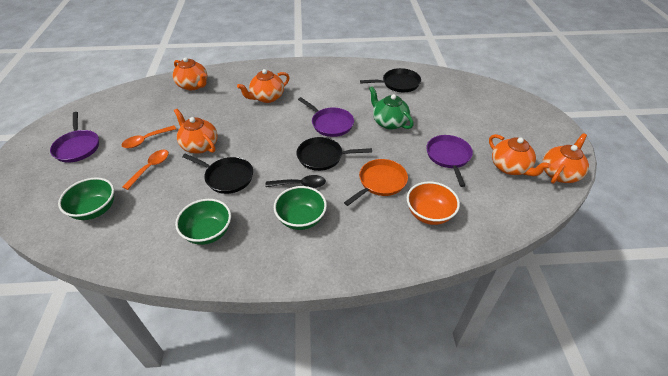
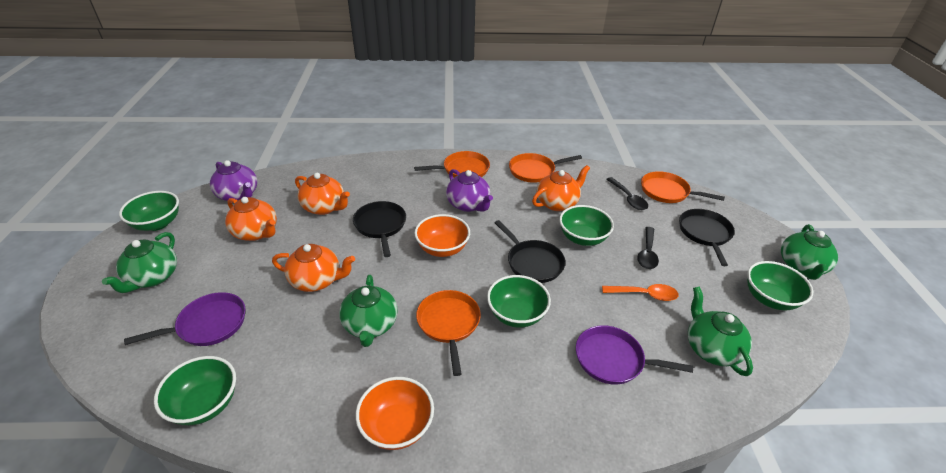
black spoon: [265,175,326,188] = 1 -> [606,177,648,210] [637,227,659,269] = 2
green bowl: [58,177,114,220] [175,199,231,245] [274,186,327,230] = 3 -> [119,191,179,231] [154,356,236,425] [487,275,551,328] [559,205,614,246] [747,261,813,310] = 5
green teapot: [369,86,414,130] = 1 -> [102,232,177,293] [339,275,398,347] [688,287,753,376] [781,224,838,280] = 4
orange bowl: [407,181,460,225] = 1 -> [356,377,434,450] [414,214,470,257] = 2
orange pan: [344,159,408,206] = 1 -> [414,151,490,178] [416,290,481,376] [509,153,582,183] [641,171,725,203] = 4
orange spoon: [122,125,176,148] [123,150,169,190] = 2 -> [602,284,679,301] = 1
orange teapot: [173,57,207,91] [174,109,218,154] [237,69,290,103] [489,134,551,176] [542,133,589,184] = 5 -> [225,197,277,241] [272,244,355,292] [295,173,350,215] [532,165,590,211] = 4
purple pan: [50,112,99,163] [298,97,354,137] [426,135,473,187] = 3 -> [124,292,246,346] [576,325,693,384] = 2
purple teapot: none = 0 -> [210,160,257,201] [446,169,493,212] = 2

